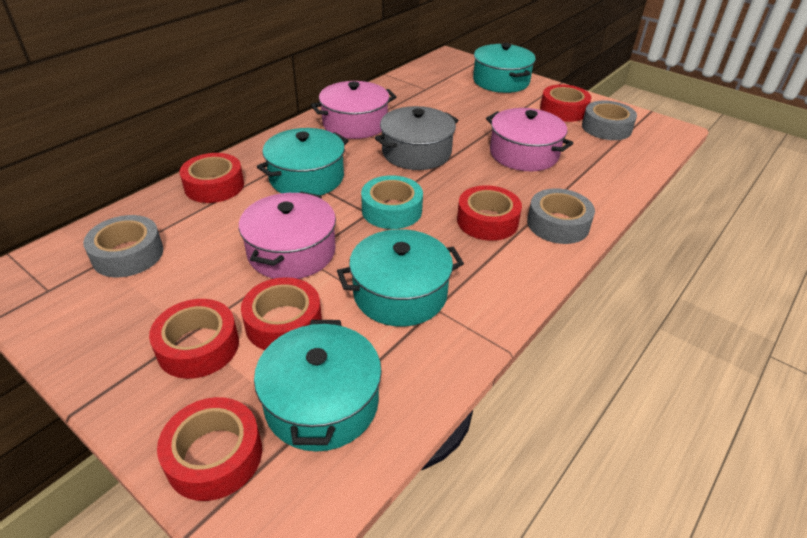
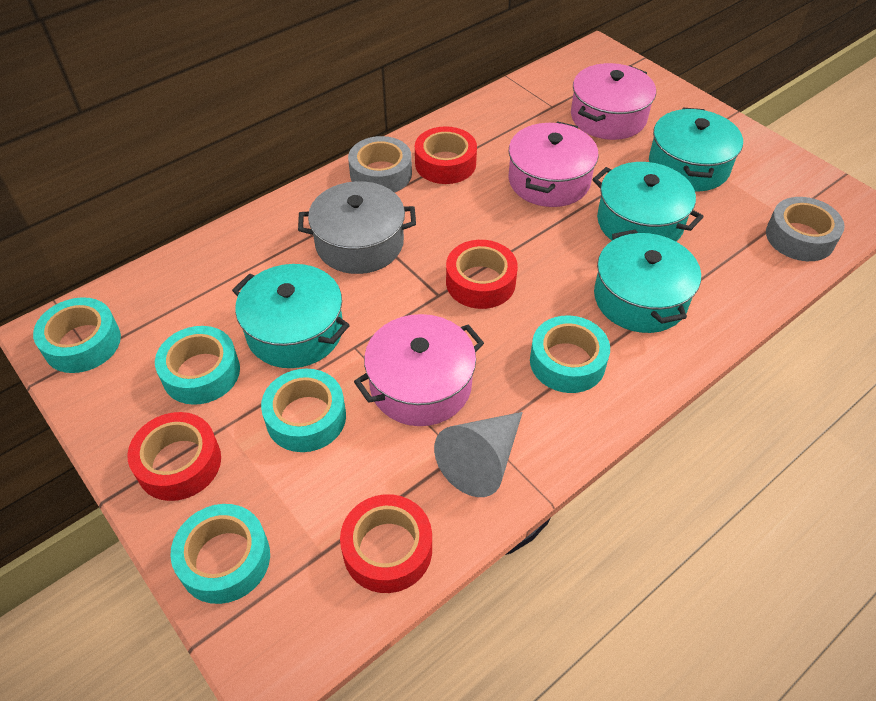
grey cone: none = 0 -> [434,412,523,497] = 1
grey tape: [83,215,164,277] [527,188,595,244] [582,101,637,140] = 3 -> [348,136,412,192] [766,197,845,261] = 2
red tape: [149,299,239,379] [157,397,262,501] [180,153,244,203] [241,277,322,350] [457,185,522,241] [540,84,591,122] = 6 -> [128,412,221,501] [340,494,432,593] [415,126,477,184] [446,240,518,309] = 4
turquoise tape: [361,175,423,229] = 1 -> [33,297,121,373] [155,326,240,405] [170,504,270,604] [261,369,346,452] [530,315,610,393] = 5

